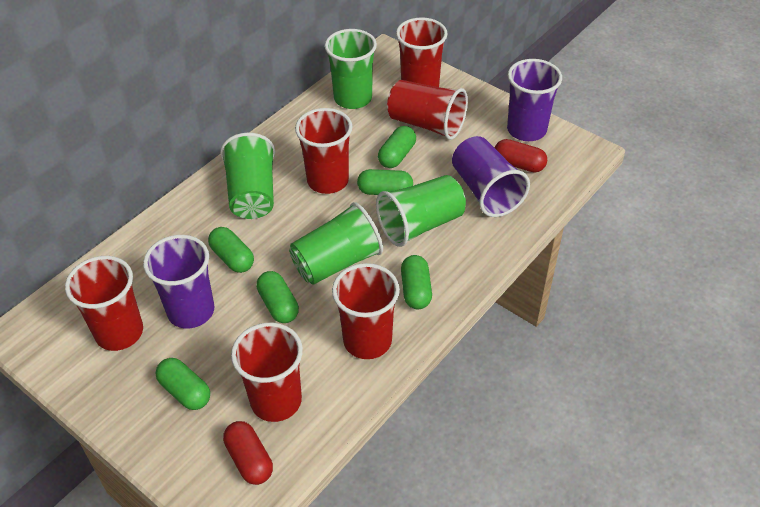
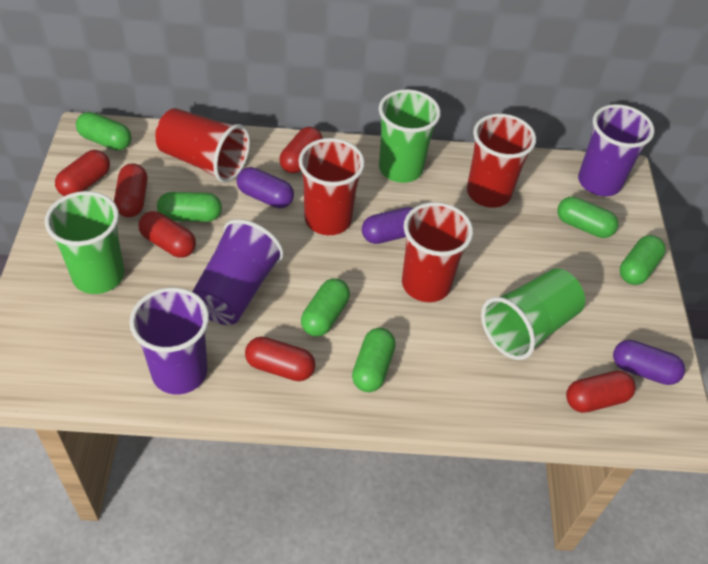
green cup: [220,133,275,219] [289,202,383,285] [325,29,377,109] [376,175,466,247] = 4 -> [45,191,124,294] [379,89,441,183] [481,268,585,360] = 3
purple capsule: none = 0 -> [237,167,294,208] [362,207,413,244] [613,340,685,385] = 3
red capsule: [223,421,273,485] [495,139,547,172] = 2 -> [55,150,110,196] [114,163,147,217] [139,211,196,258] [245,336,316,381] [279,127,323,173] [566,370,636,413] = 6
red cup: [65,256,143,351] [231,323,303,422] [295,108,353,194] [332,263,400,359] [387,80,468,140] [396,17,447,87] = 6 -> [155,108,250,183] [298,138,365,235] [402,202,473,302] [467,114,536,208] = 4

